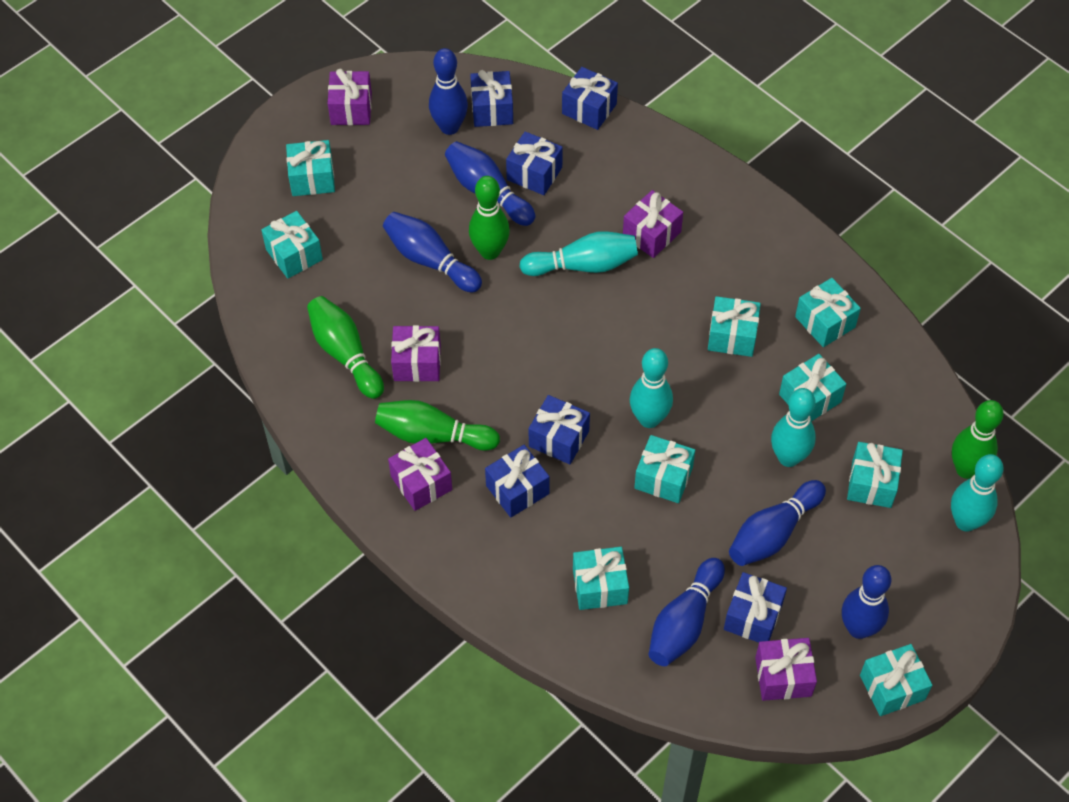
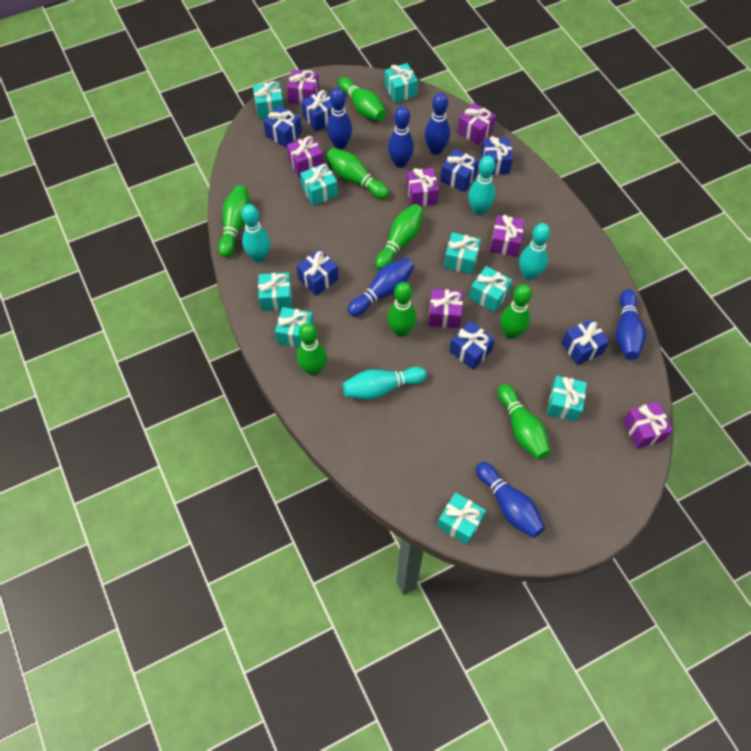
blue gift: [470,70,513,127] [485,445,550,518] [506,131,563,195] [529,395,590,464] [562,67,618,130] [724,572,787,643] = 6 -> [263,106,302,148] [296,249,338,296] [301,90,332,131] [440,149,479,192] [449,321,495,370] [481,136,513,175] [562,319,609,366] = 7
green bowling pin: [307,296,384,399] [375,400,500,451] [469,176,510,260] [952,400,1004,479] = 4 -> [218,185,250,257] [297,323,327,376] [326,148,389,199] [338,77,386,121] [375,204,424,270] [387,282,416,337] [498,384,550,460] [500,284,532,339] = 8
purple gift: [328,69,372,125] [388,438,452,511] [391,325,441,382] [623,190,683,258] [755,638,817,701] = 5 -> [287,70,319,105] [287,135,323,177] [406,168,439,206] [429,289,463,328] [457,103,496,145] [490,215,524,257] [623,402,673,449] = 7

